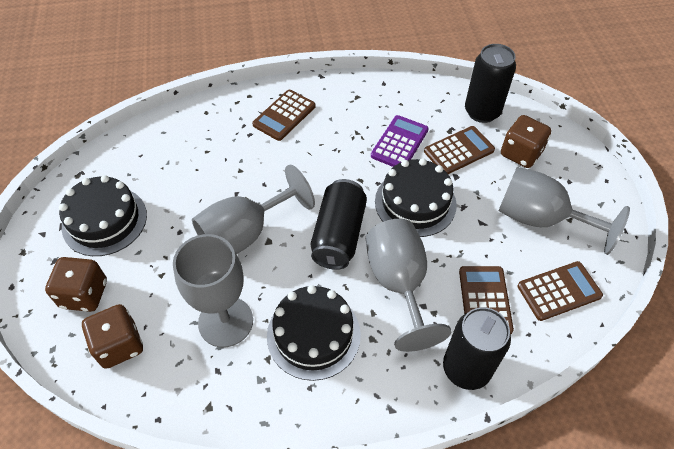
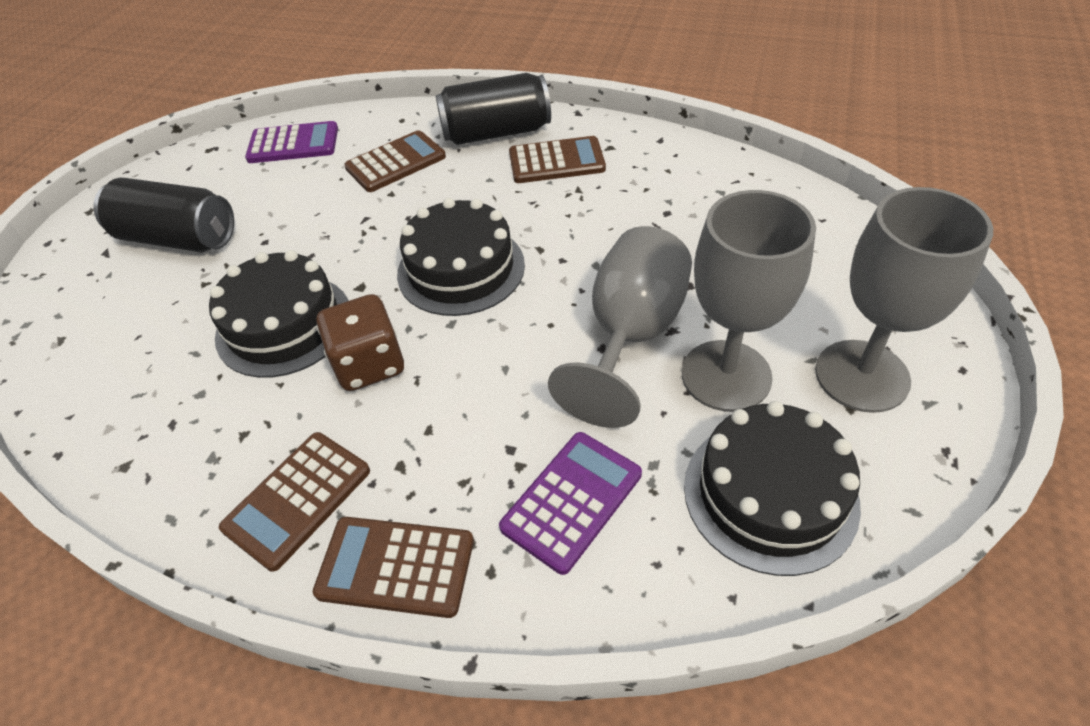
black can: [311,179,367,270] [443,307,511,390] [465,44,516,123] = 3 -> [93,178,234,252] [436,73,551,145] = 2
brown dice: [45,257,107,312] [82,304,143,369] [501,115,551,168] = 3 -> [316,294,404,391] = 1
grey goblet: [173,234,253,347] [192,165,315,254] [366,219,451,352] [498,167,630,255] = 4 -> [548,226,692,428] [682,190,816,412] [815,187,993,413] = 3
purple calculator: [371,115,429,167] = 1 -> [245,121,338,163] [499,432,642,575] = 2

